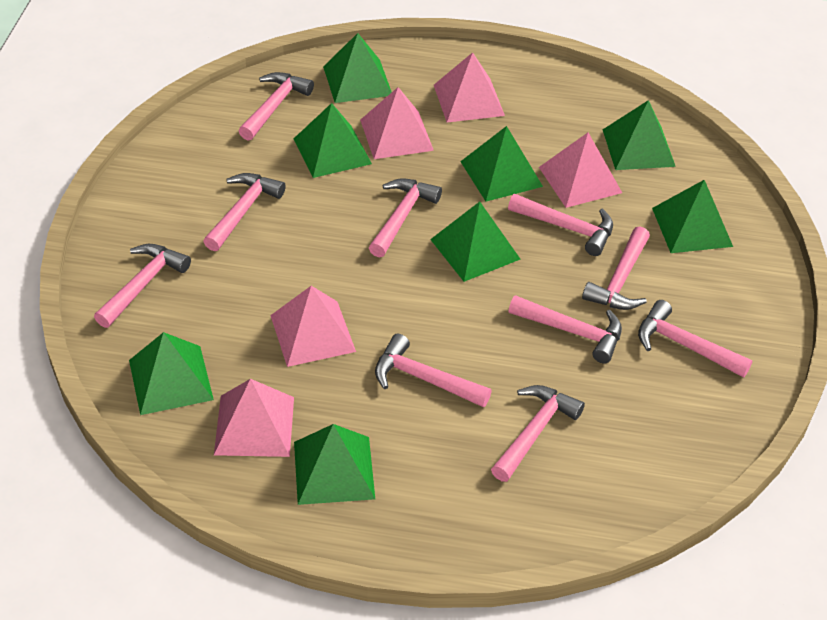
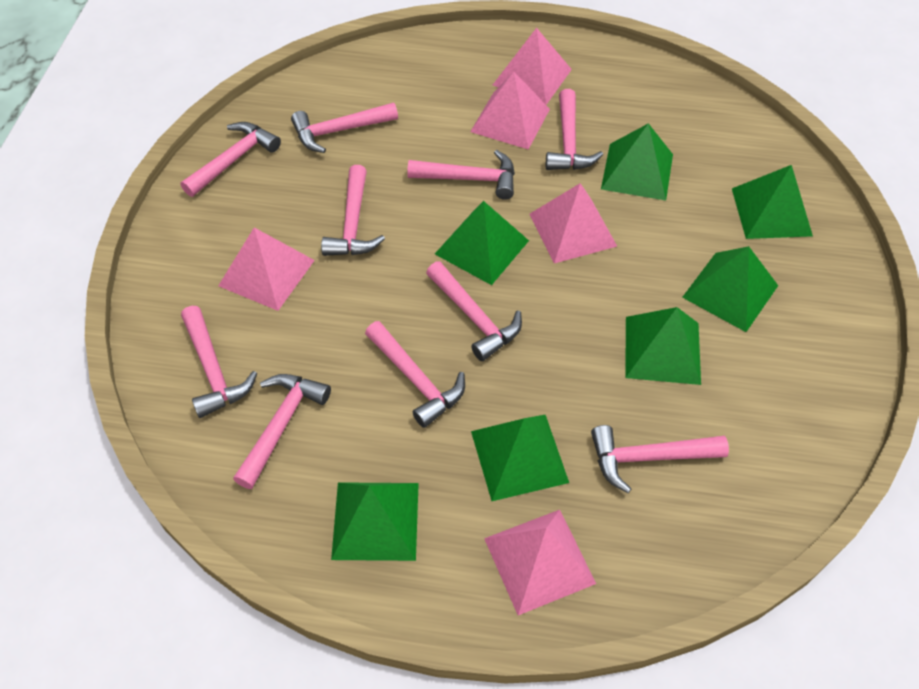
green pyramid: [129,332,214,415] [294,103,372,178] [294,424,375,505] [323,33,392,103] [430,201,520,282] [460,126,543,202] [603,100,676,170] [652,180,733,253] = 8 -> [331,482,419,561] [435,201,529,285] [471,415,569,501] [601,123,673,201] [625,307,701,385] [682,246,778,332] [732,165,813,239] = 7

